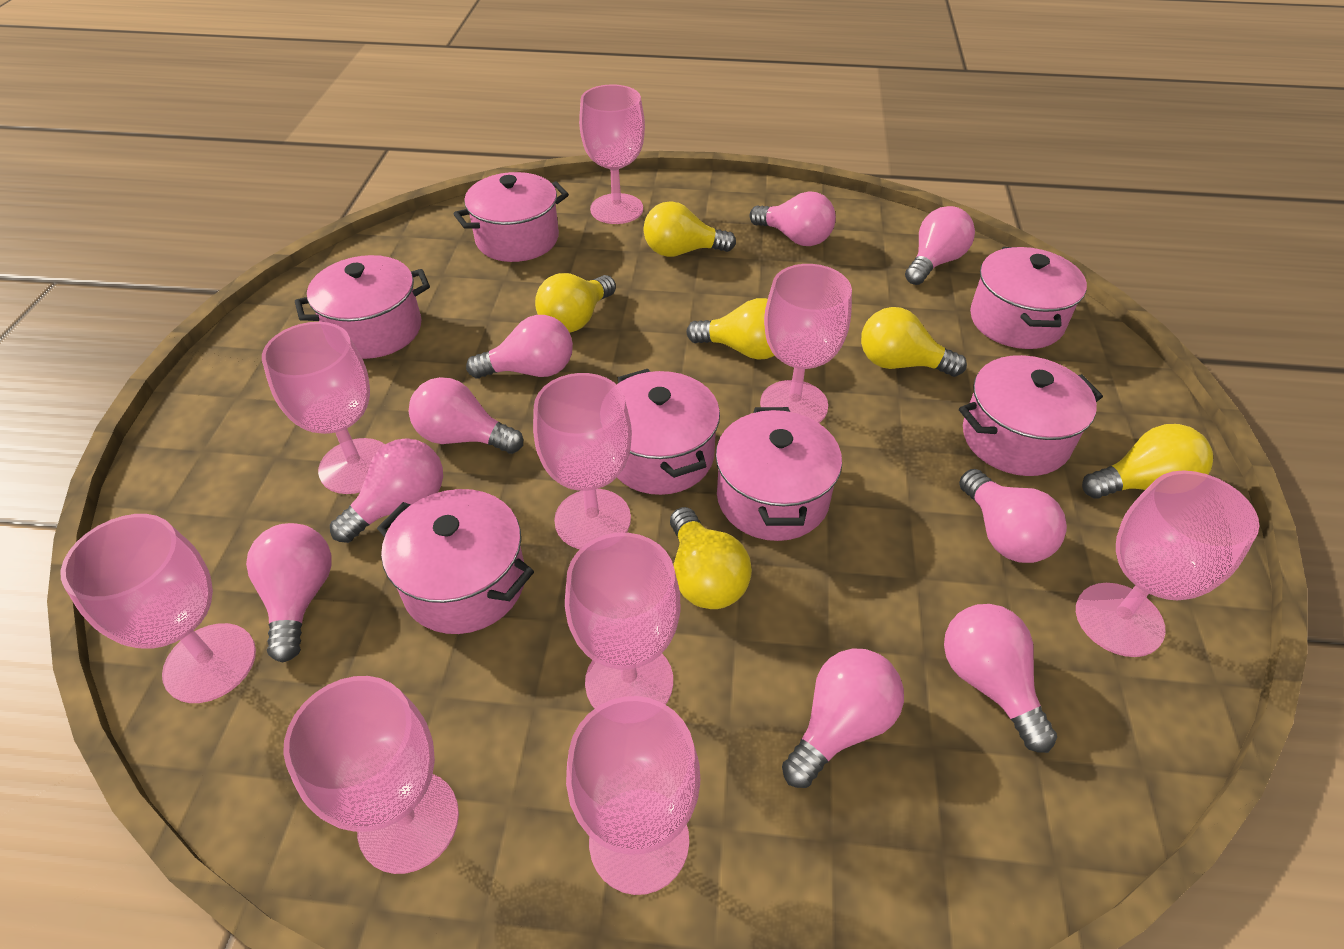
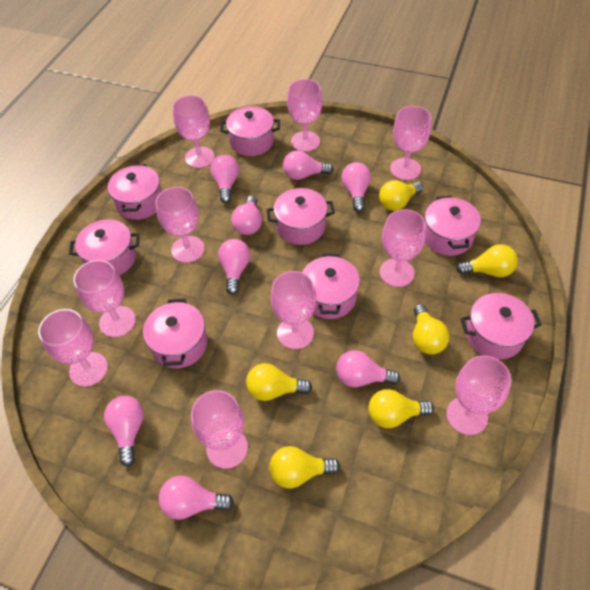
pink goblet: [61,514,256,703] [262,322,385,494] [283,676,459,874] [533,373,632,549] [565,533,681,709] [566,696,700,895] [579,84,645,224] [760,264,852,423] [1076,470,1259,657] = 9 -> [38,309,108,387] [73,260,136,337] [155,187,205,263] [172,95,215,168] [191,390,248,469] [271,271,316,349] [287,79,323,152] [380,209,426,287] [390,106,432,180] [446,355,511,435] = 10
pink light bulb: [246,523,331,662] [330,438,443,543] [409,377,523,454] [466,315,573,379] [749,191,836,246] [782,648,904,788] [905,206,975,285] [944,604,1057,753] [959,469,1067,563] = 9 -> [104,396,144,467] [159,476,234,520] [210,155,239,203] [218,239,250,295] [231,196,262,235] [283,150,333,180] [336,350,400,387] [342,162,371,212] = 8
pink pot: [295,255,430,359] [377,489,534,634] [454,172,569,262] [617,369,720,495] [716,407,842,541] [959,355,1103,476] [970,247,1087,349] = 7 -> [69,219,139,275] [108,164,162,220] [143,299,208,368] [220,106,280,156] [266,188,335,245] [302,254,360,319] [425,195,481,256] [460,293,542,360] = 8

